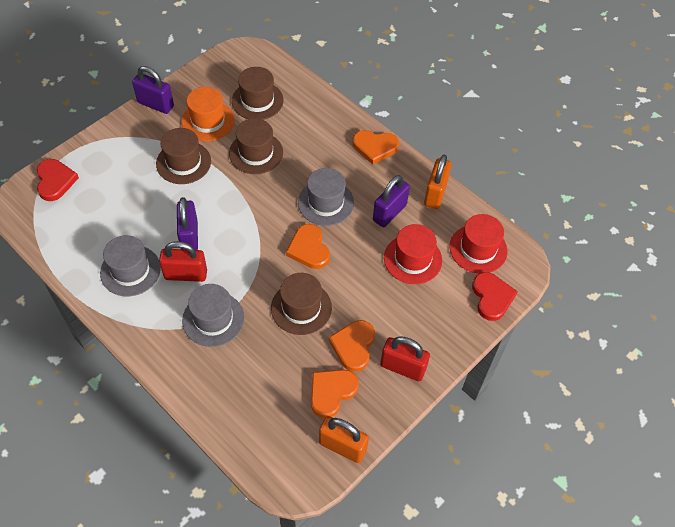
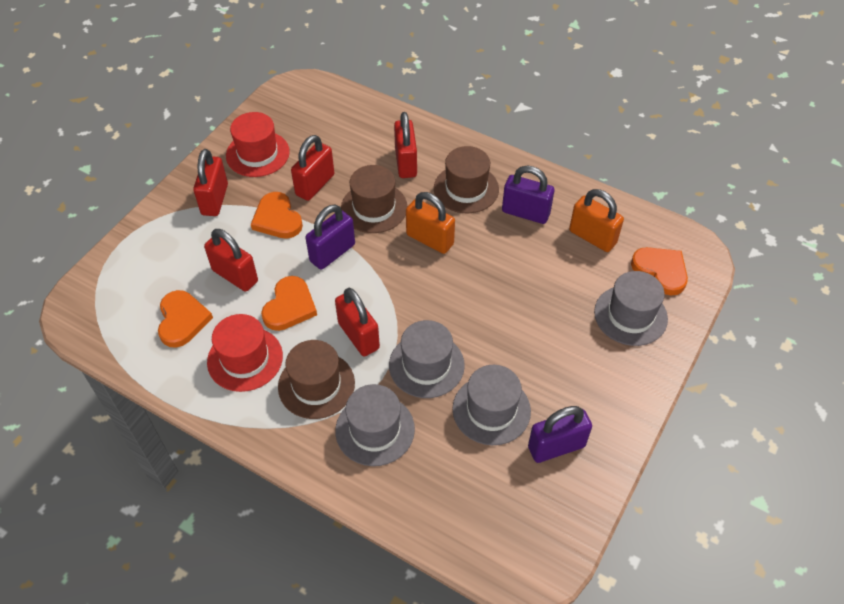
brown hat: [156,128,211,184] [229,118,283,174] [232,67,284,120] [271,273,332,335] = 4 -> [278,340,355,419] [341,165,407,233] [434,146,499,214] = 3
grey hat: [100,235,161,296] [182,284,244,347] [298,168,354,226] = 3 -> [335,384,415,466] [389,320,465,398] [452,365,531,445] [594,271,668,346] = 4
orange hat: [181,87,235,141] = 1 -> none = 0
red heart: [36,159,79,201] [472,272,518,321] = 2 -> none = 0
red padlock: [159,241,207,282] [380,336,430,381] = 2 -> [193,149,228,216] [204,229,258,292] [291,135,334,201] [335,288,380,356] [394,112,417,178] = 5

